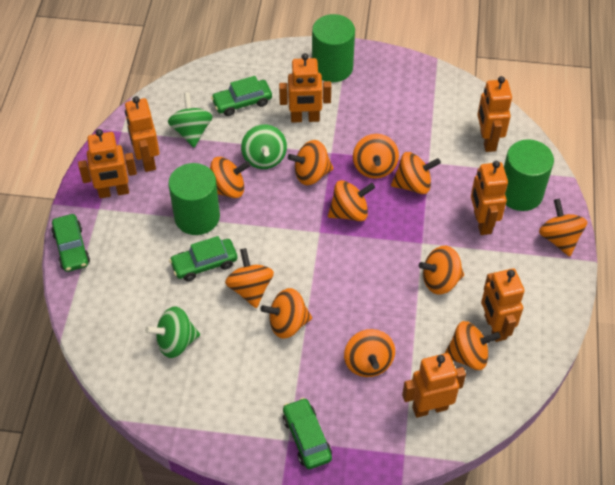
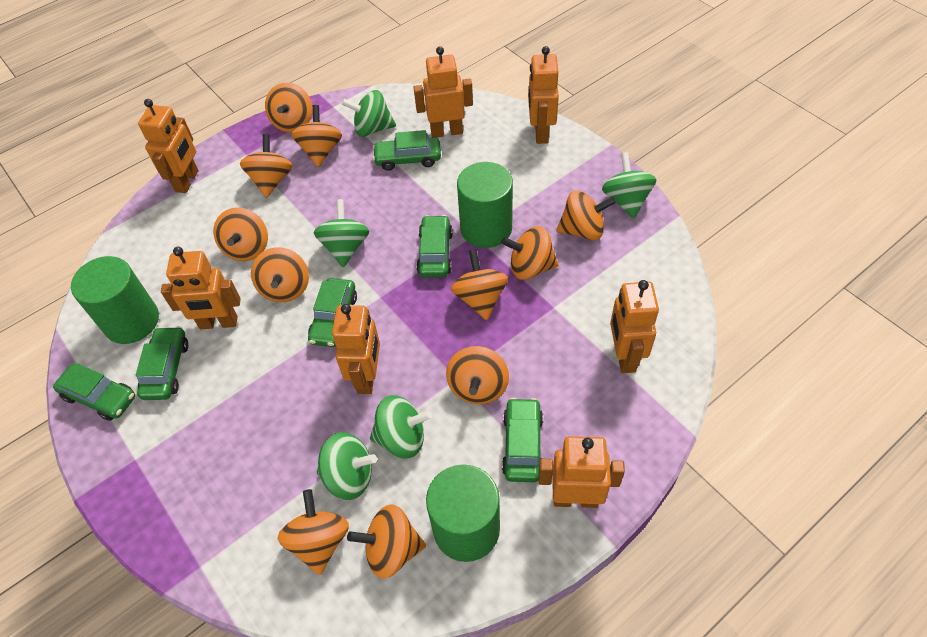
green car: [51,214,90,272] [169,236,237,281] [211,76,272,116] [283,398,332,469] = 4 -> [53,362,135,421] [136,326,188,400] [308,278,357,347] [373,130,441,171] [416,215,453,278] [502,397,543,482] = 6
green spinning top: [145,306,200,358] [168,92,213,147] [241,125,287,169] = 3 -> [314,199,369,267] [317,432,377,500] [341,90,396,137] [370,395,432,459] [602,152,656,219] = 5

